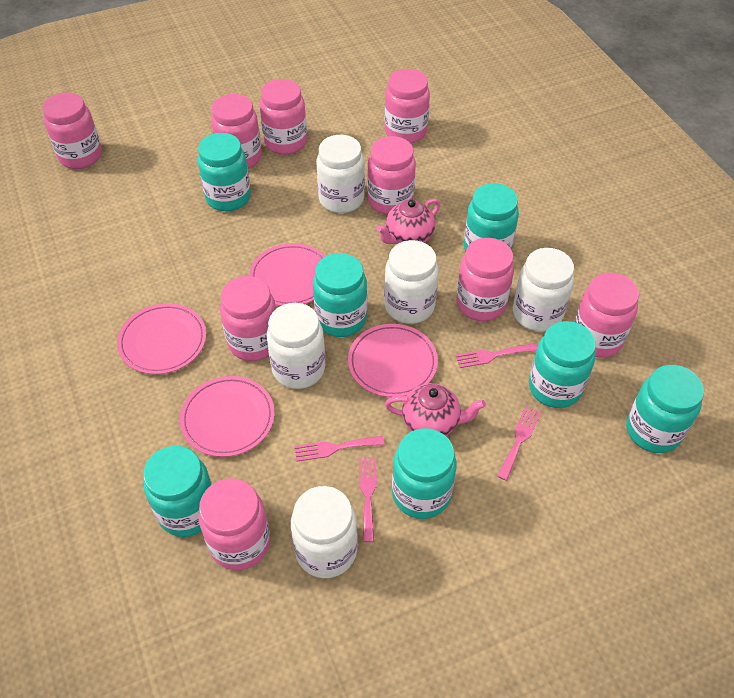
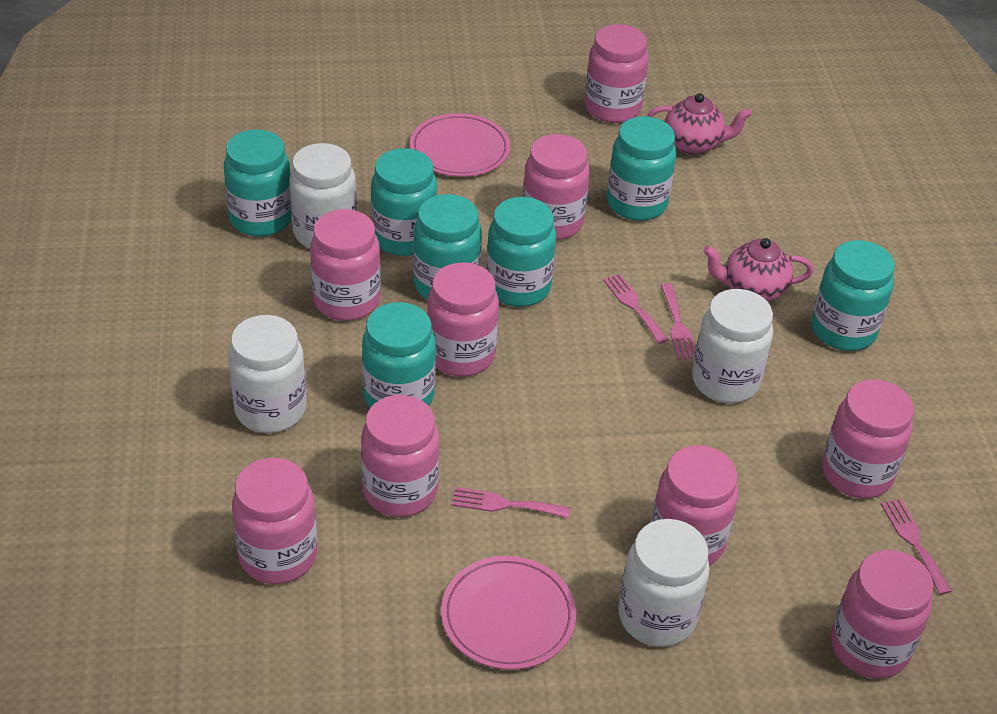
pink plate: [117,303,206,374] [180,376,275,457] [249,243,326,306] [348,324,438,397] = 4 -> [410,113,511,177] [441,556,576,670] = 2
white jar: [267,303,325,389] [291,486,358,578] [316,135,365,213] [384,240,439,324] [513,248,574,332] = 5 -> [228,315,307,433] [289,143,357,248] [618,519,710,647] [692,289,773,403] = 4

